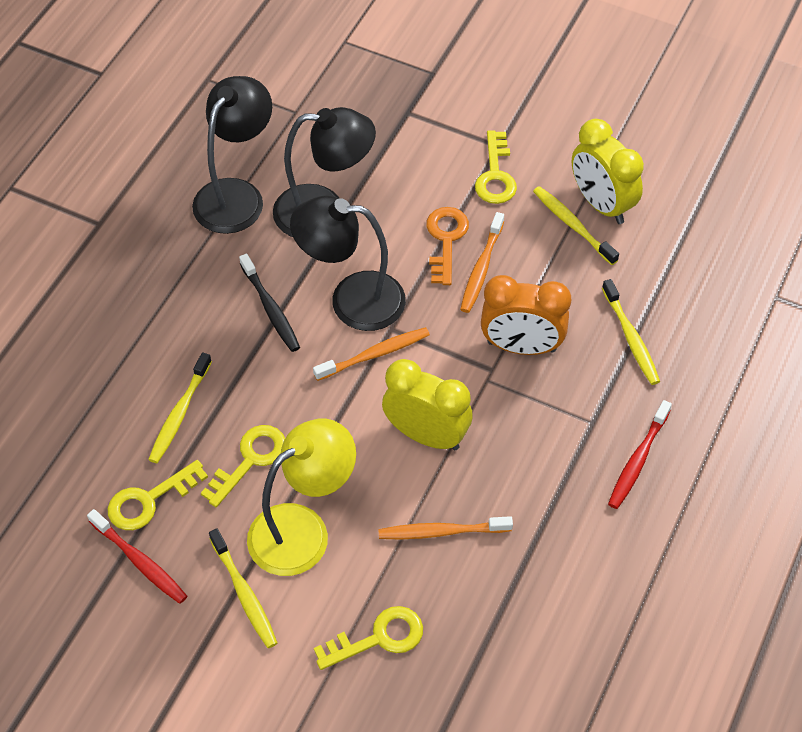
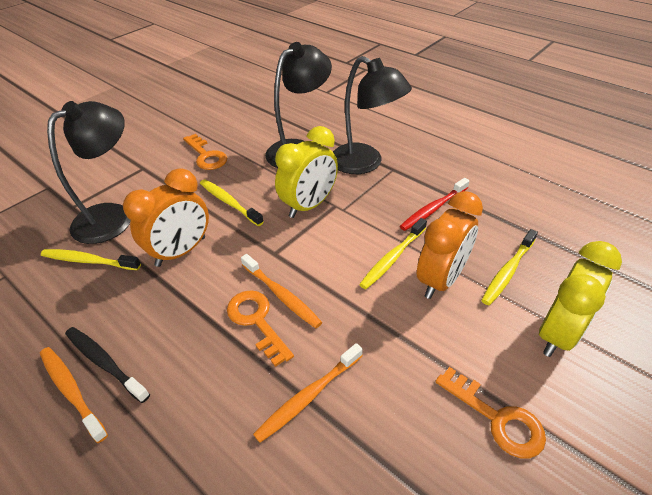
orange clock: [481,275,571,355] = 1 -> [123,168,209,267] [417,191,483,299] = 2
orange key: [426,207,469,285] = 1 -> [183,134,227,170] [227,290,294,367] [435,367,546,458] = 3
red toothbrush: [87,509,187,604] [608,400,672,509] = 2 -> [400,178,470,231] = 1
yellow key: [108,460,208,530] [201,425,285,507] [314,606,423,670] [475,130,517,204] = 4 -> none = 0
yellow lamp: [247,419,356,576] = 1 -> none = 0

